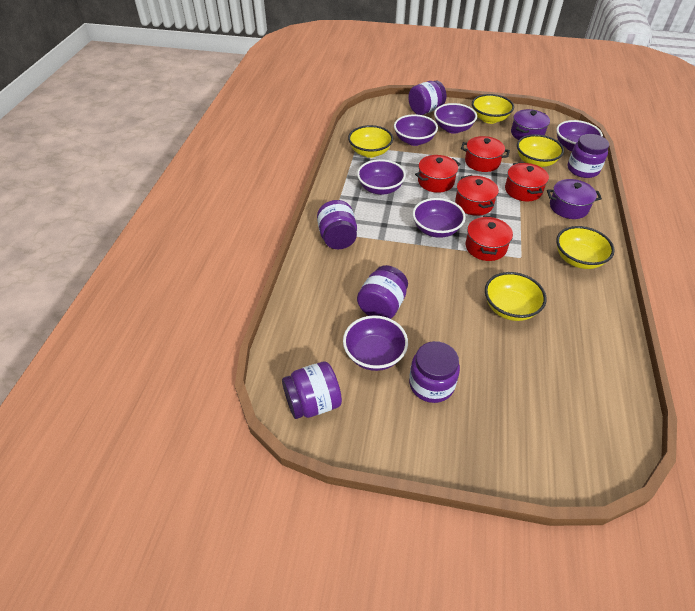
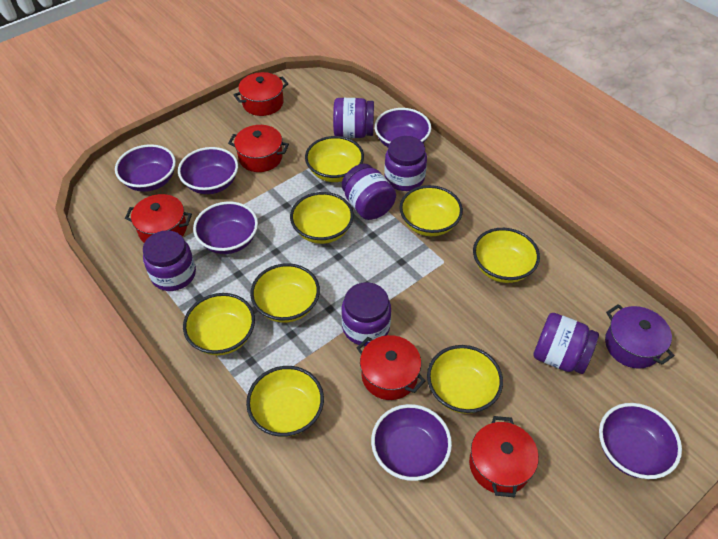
purple pot: [511,109,550,140] [547,179,602,219] = 2 -> [605,304,674,369] = 1
yellow bowl: [348,125,393,158] [472,94,514,124] [485,272,547,321] [517,134,564,167] [556,226,615,269] = 5 -> [183,293,255,355] [246,366,324,437] [250,263,320,323] [290,192,354,244] [305,136,364,182] [399,185,463,236] [427,345,503,414] [473,228,540,283] = 8

